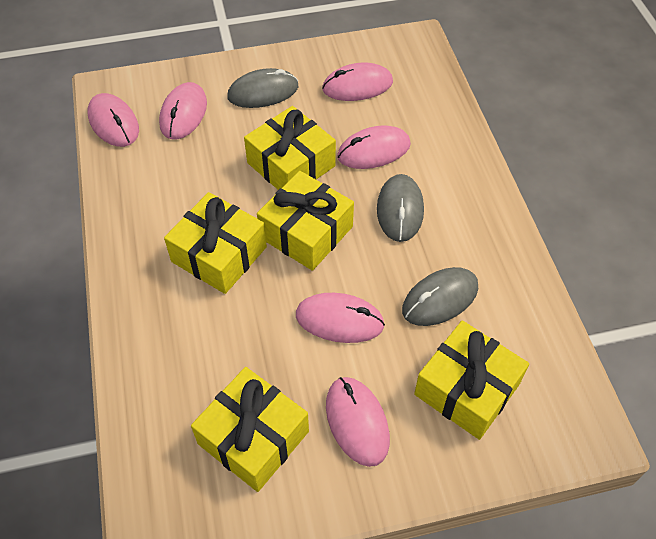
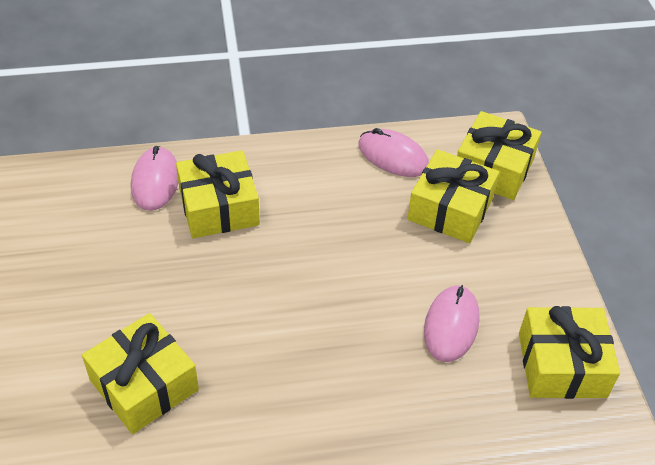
grey mouse: [227,68,298,108] [377,174,424,242] [402,267,478,326] = 3 -> none = 0
pink mouse: [88,93,139,147] [159,82,207,139] [296,293,385,343] [322,63,393,101] [326,377,390,467] [337,125,411,169] = 6 -> [131,146,179,211] [358,128,429,177] [424,285,480,362] = 3

